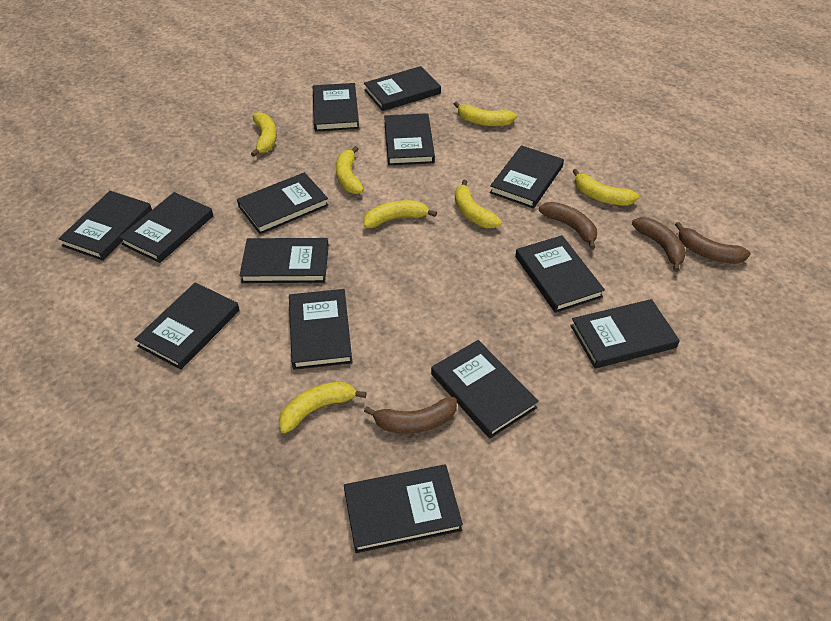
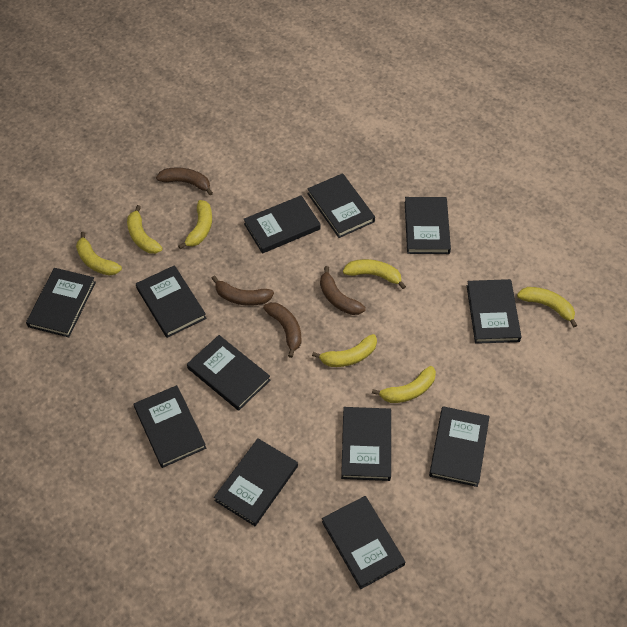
black book: [58,191,152,261] [119,192,213,263] [134,282,239,370] [237,172,329,234] [239,238,329,283] [289,289,353,370] [313,83,359,132] [344,465,463,553] [364,66,441,111] [384,113,435,165] [431,340,539,438] [490,145,564,209] [515,235,605,313] [570,299,680,368] = 14 -> [26,268,96,337] [134,385,206,468] [136,265,206,338] [187,335,270,411] [214,438,298,526] [244,195,321,254] [307,173,375,238] [322,496,405,589] [341,407,391,481] [405,197,451,254] [429,406,490,487] [467,279,521,344] = 12

